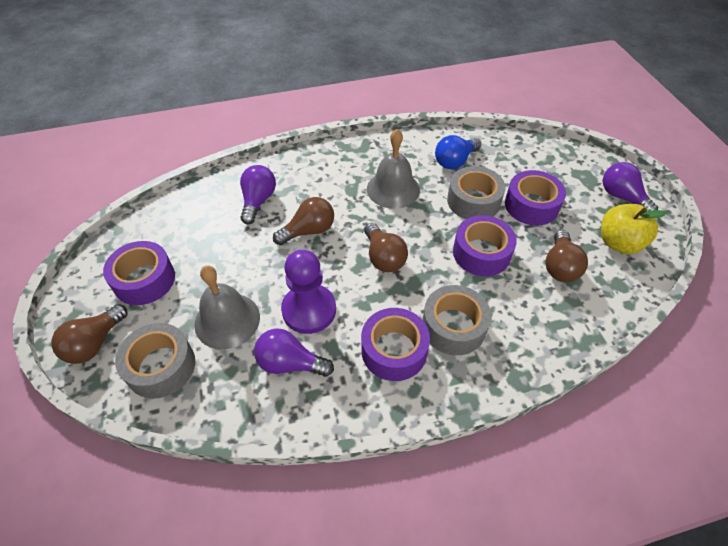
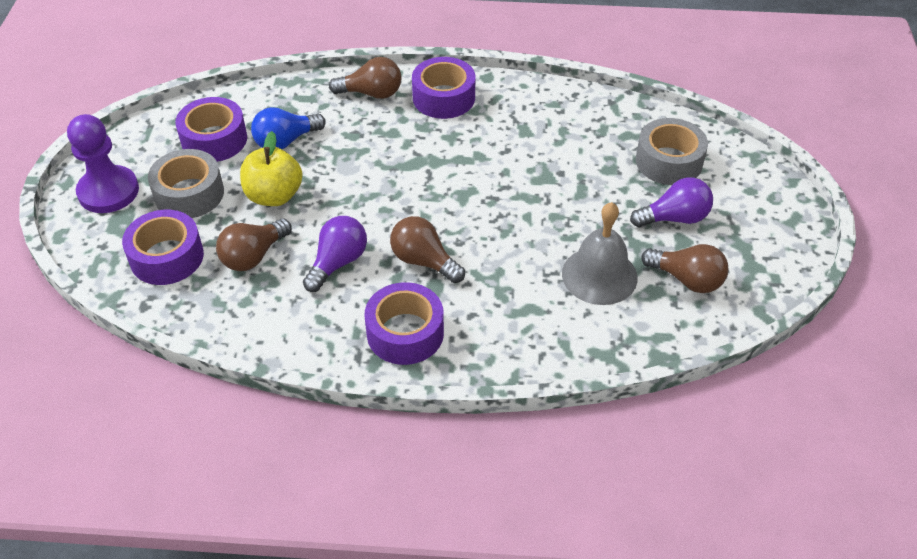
grey bell: [194,266,260,349] [367,129,420,209] = 2 -> [562,202,638,305] = 1
grey tape: [115,323,195,399] [423,285,491,355] [447,166,505,219] = 3 -> [148,149,224,218] [636,118,708,185] = 2
purple light bulb: [240,165,276,225] [254,329,334,377] [603,162,658,211] = 3 -> [303,216,367,292] [630,177,713,227] = 2

